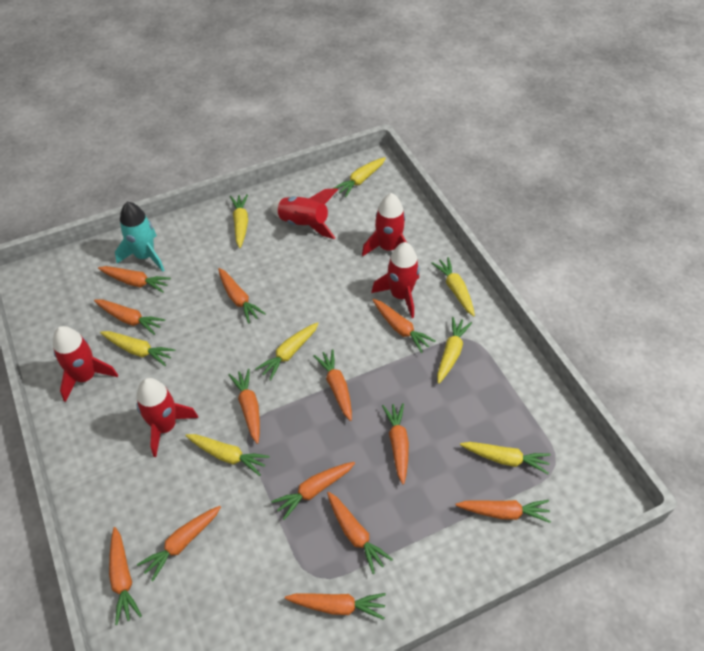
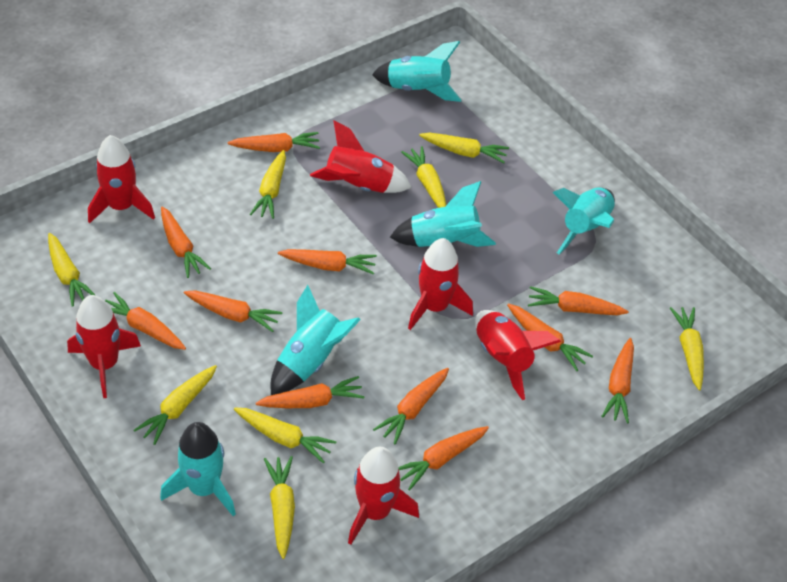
orange carrot: [94,299,165,335] [98,266,171,293] [109,527,142,625] [137,506,221,582] [218,268,266,324] [229,369,260,444] [271,462,355,520] [285,593,386,620] [313,349,352,421] [327,492,393,574] [373,299,436,353] [382,403,409,484] [456,500,551,523] = 13 -> [105,292,186,350] [161,207,211,278] [184,290,282,332] [228,132,320,152] [256,376,365,408] [278,249,377,275] [373,368,449,445] [398,426,489,490] [507,303,593,371] [528,286,629,315] [601,338,634,423] = 11
red rocket: [53,326,118,402] [136,378,198,457] [270,188,338,239] [362,193,407,256] [371,242,420,318] = 5 -> [67,295,141,398] [88,135,155,223] [310,120,412,193] [348,447,419,545] [408,238,473,330] [475,310,561,400] = 6
turquoise rocket: [115,201,165,272] = 1 -> [160,422,236,516] [270,285,361,395] [372,41,462,102] [390,181,496,247] [553,188,615,254] = 5

